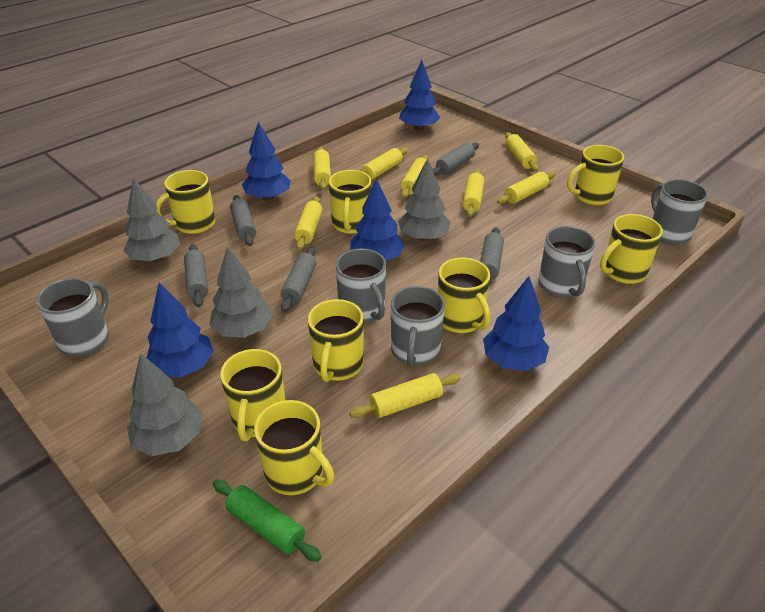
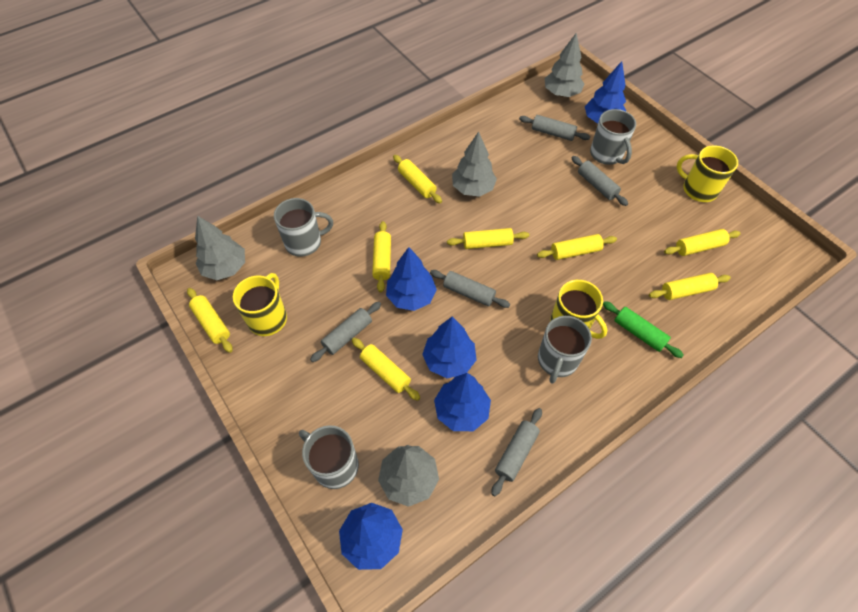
grey mug: [37,278,109,357] [336,249,386,323] [391,286,445,367] [538,226,596,298] [651,179,708,244] = 5 -> [274,198,333,257] [299,425,359,489] [538,316,592,384] [590,109,636,165] = 4
yellow mug: [156,170,215,234] [220,349,285,441] [254,400,334,495] [308,299,364,382] [329,170,371,234] [438,257,490,333] [567,145,624,205] [600,214,663,284] = 8 -> [233,273,287,336] [550,280,607,339] [677,145,738,202] = 3

